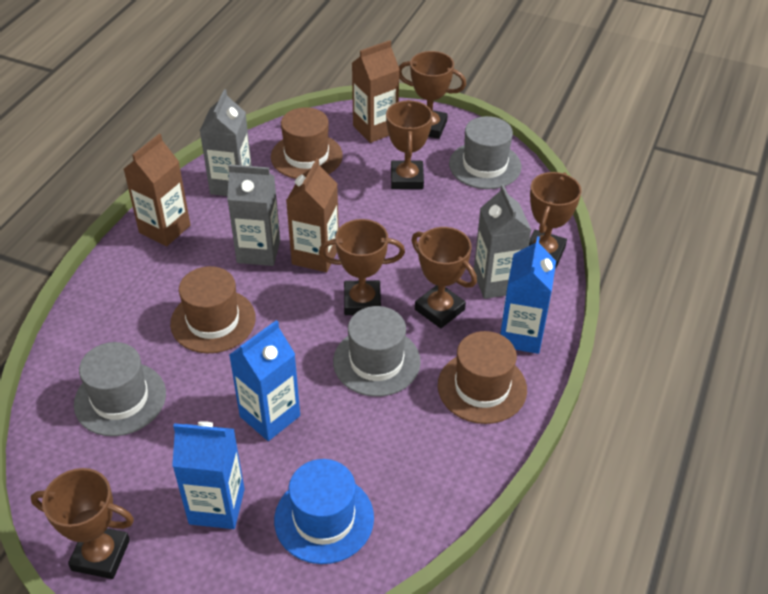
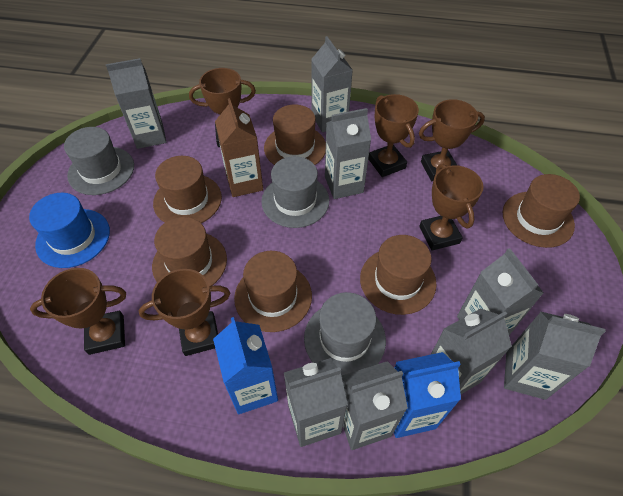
blue carton: [172,421,245,529] [229,320,300,441] [500,236,556,354] = 3 -> [213,317,278,414] [394,352,461,438] = 2
brown carton: [124,134,190,246] [286,158,339,272] [352,40,400,143] = 3 -> [215,98,263,197] = 1
brown hat: [170,266,256,353] [271,107,343,179] [438,331,527,424] = 3 -> [152,217,227,286] [153,156,222,223] [234,251,312,332] [264,104,326,165] [360,235,437,315] [503,174,580,248] = 6
grey carton: [200,89,252,196] [227,164,280,266] [474,184,531,299] = 3 -> [106,58,166,149] [284,358,348,447] [311,36,353,132] [325,108,371,199] [341,361,408,450] [431,308,512,394] [457,248,544,335] [504,311,606,400] = 8

